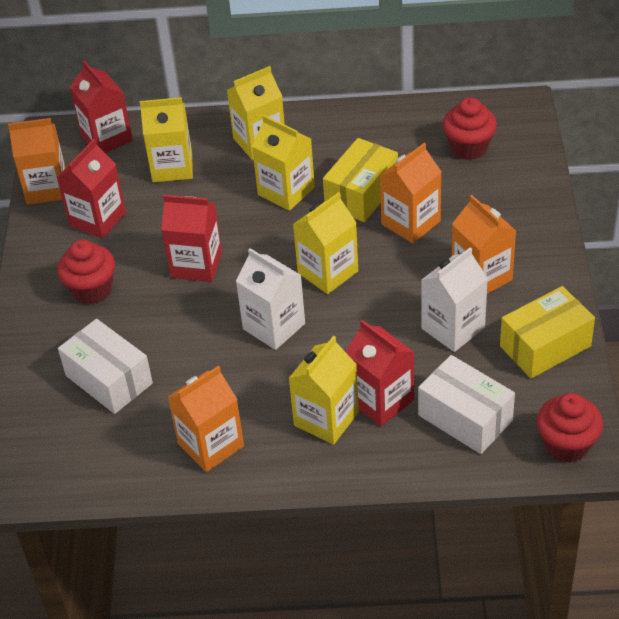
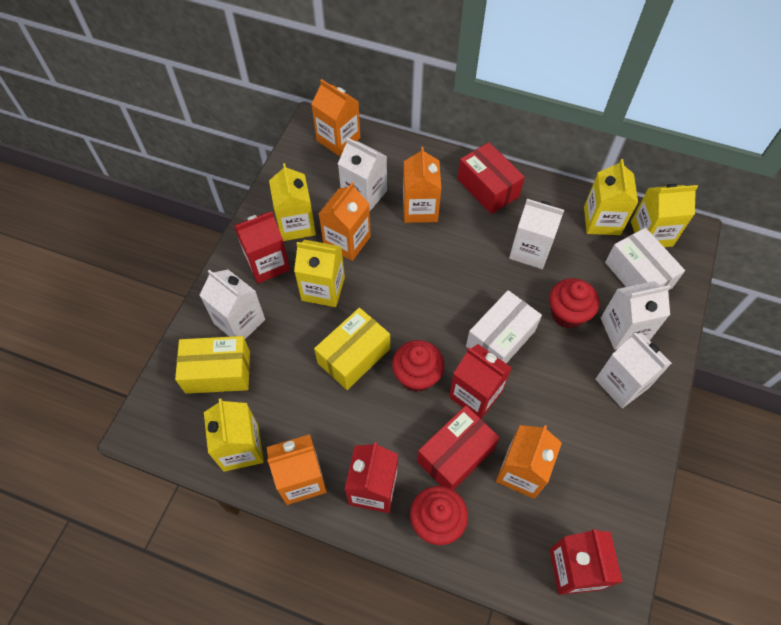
orange carton: [8,118,66,205] [168,366,244,472] [380,143,442,243] [452,195,516,294] = 4 -> [267,434,327,505] [311,79,361,156] [319,182,371,261] [403,147,441,223] [496,425,562,499] = 5
red box: none = 0 -> [417,406,500,490] [458,142,525,214] = 2
white carton: [236,248,305,350] [421,247,488,352] = 2 -> [199,270,265,339] [338,137,387,211] [509,199,564,269] [595,332,672,408] [601,281,671,350] = 5

